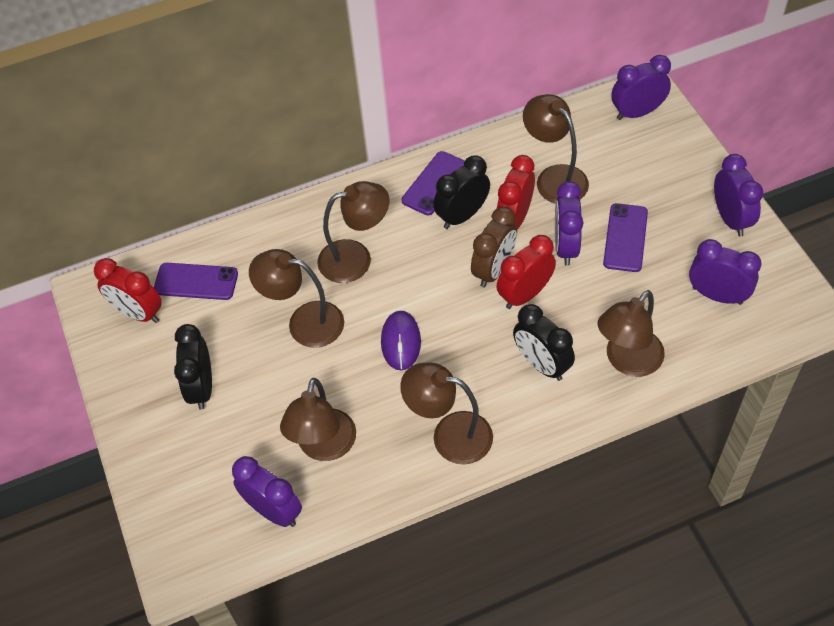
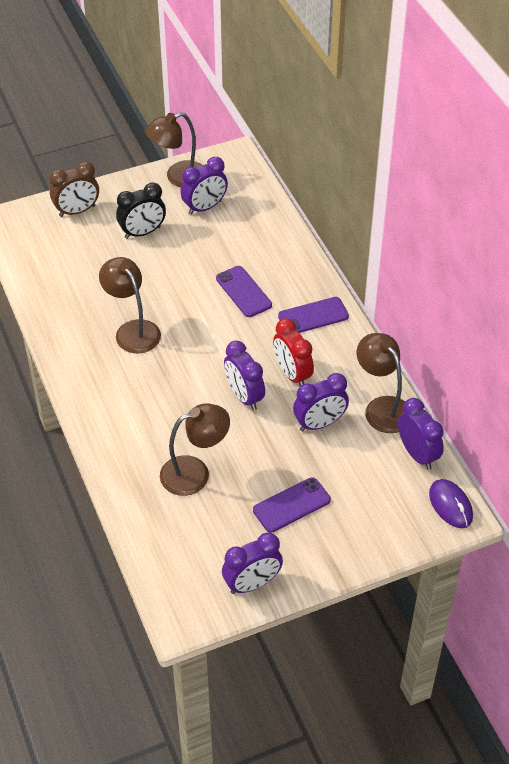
black clock: [174,324,212,410] [433,156,490,229] [513,304,575,381] = 3 -> [116,183,166,239] = 1
brown lamp: [249,249,344,348] [280,378,356,461] [317,181,389,283] [400,362,493,464] [523,94,589,204] [598,290,665,377] = 6 -> [99,257,161,353] [145,112,202,187] [160,403,230,496] [357,333,405,433] = 4
red clock: [94,258,162,323] [496,155,535,229] [496,235,556,309] = 3 -> [273,318,314,386] = 1

